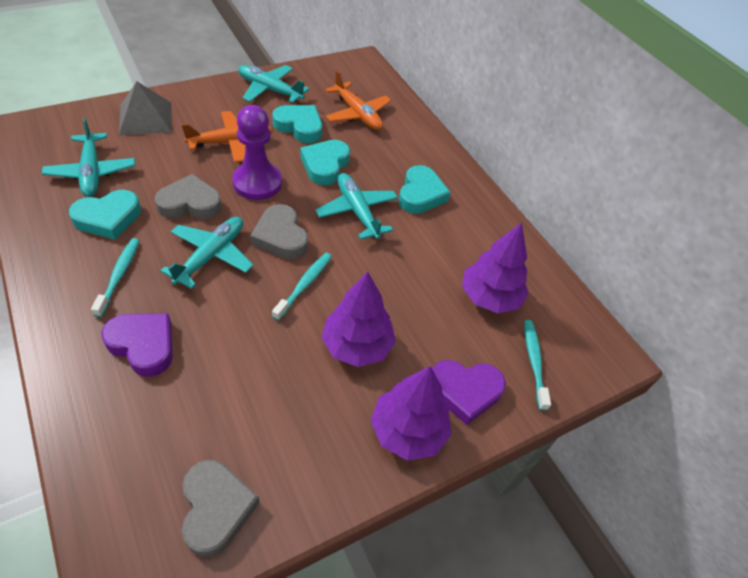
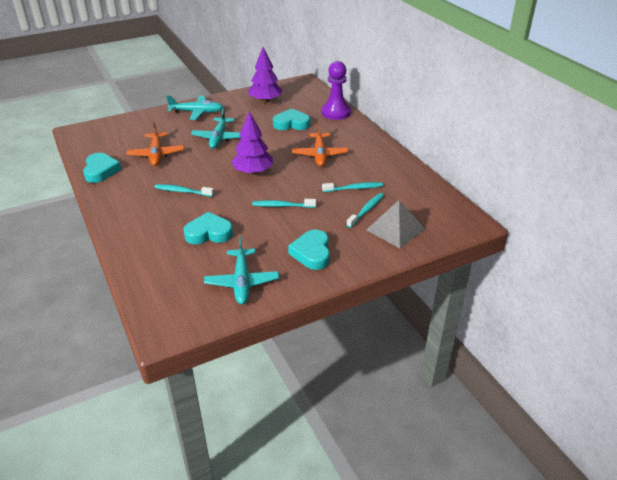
grey heart: [155,174,222,219] [182,460,260,557] [250,204,308,259] = 3 -> none = 0
purple heart: [101,313,173,377] [432,360,506,425] = 2 -> none = 0
purple tree: [321,272,396,367] [371,366,452,461] [462,222,529,313] = 3 -> [231,111,273,175] [248,47,283,103] = 2
turquoise plane: [42,118,135,197] [160,217,253,289] [238,65,309,103] [315,173,398,239] = 4 -> [166,96,223,120] [191,107,240,149] [204,236,279,304] = 3
turquoise toothbrush: [91,238,139,317] [272,253,332,321] [524,320,551,411] = 3 -> [154,184,214,197] [252,199,316,208] [322,182,383,192] [346,193,384,228] = 4

